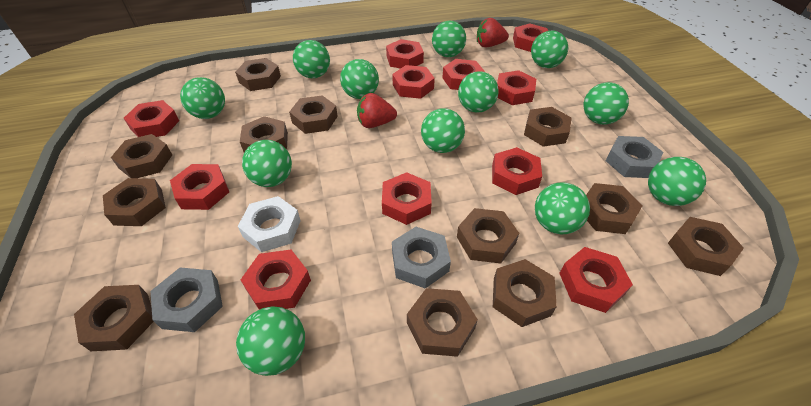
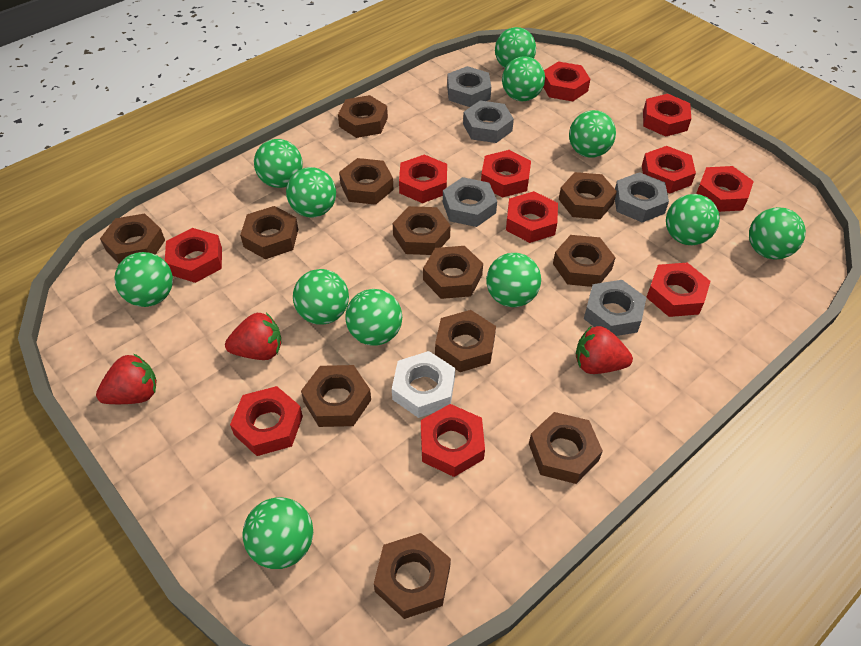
grey nut: [150,268,223,332] [392,227,451,288] [606,136,663,178] = 3 -> [443,177,497,227] [447,66,491,107] [463,100,514,143] [584,280,647,336] [615,172,669,222] = 5
red strawberry: [357,93,397,128] [477,18,509,47] = 2 -> [96,353,157,404] [225,313,281,360] [576,326,633,374] = 3

